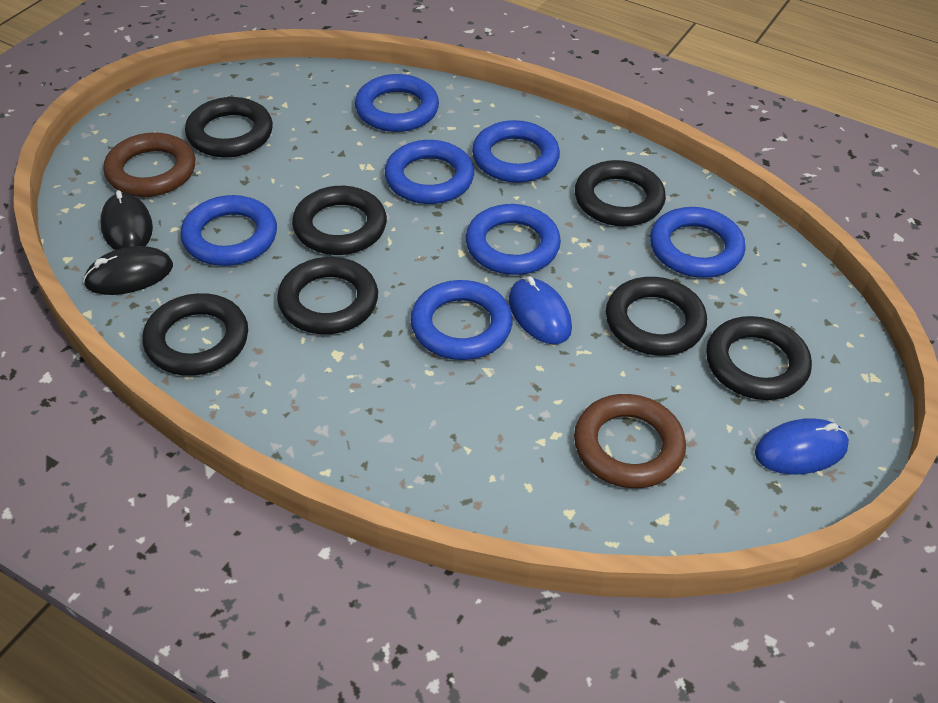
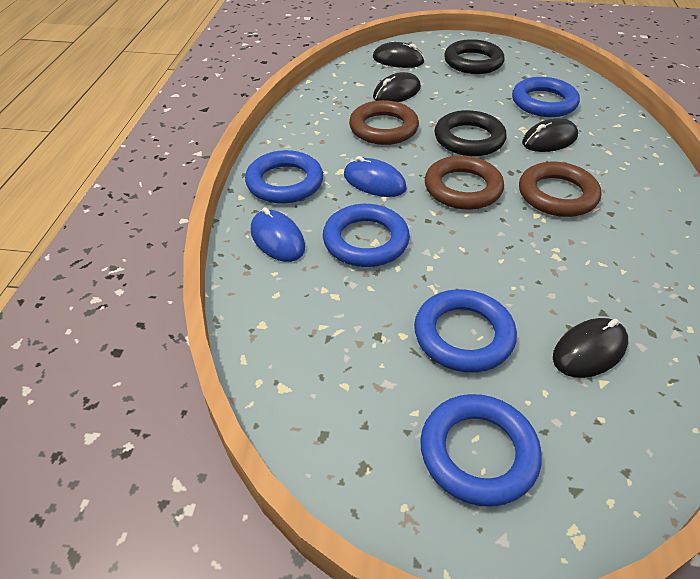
black mouse: [83,246,173,295] [100,190,153,250] = 2 -> [373,42,425,68] [373,72,421,102] [522,118,578,152] [553,318,628,378] = 4
black ring: [142,293,248,376] [185,97,273,158] [277,257,378,334] [292,186,387,255] [575,160,666,226] [606,277,707,356] [706,316,812,400] = 7 -> [435,110,507,156] [444,39,505,74] = 2
blue ring: [180,195,277,266] [355,74,439,132] [385,140,474,204] [410,280,512,360] [466,204,561,275] [472,120,560,183] [650,207,746,278] = 7 -> [245,150,323,204] [323,204,410,267] [414,289,517,372] [420,394,542,507] [512,77,580,117] = 5
brown ring: [103,132,195,197] [574,394,686,488] = 2 -> [349,100,419,145] [425,155,504,210] [519,162,601,217] = 3

